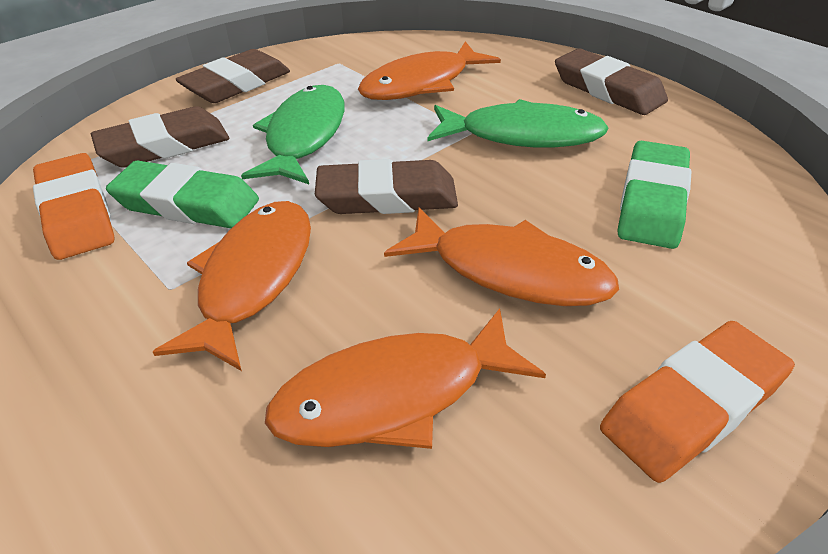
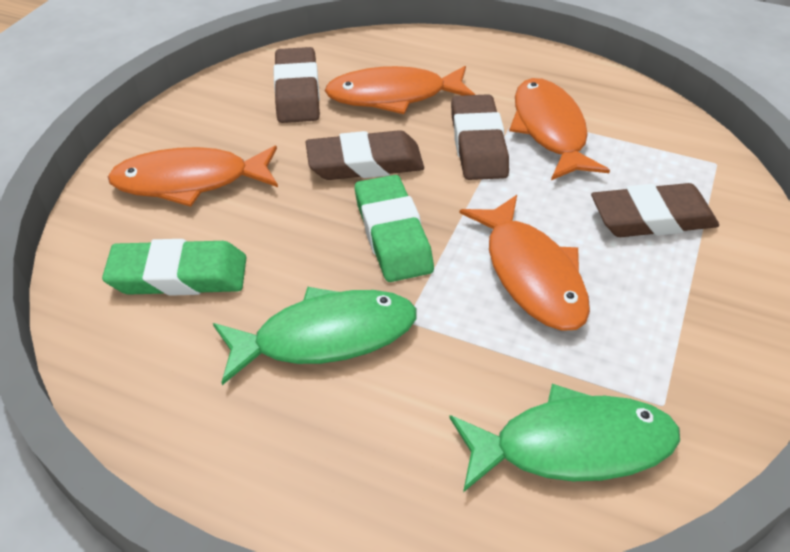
orange eraser: [33,153,115,260] [600,321,795,483] = 2 -> none = 0

